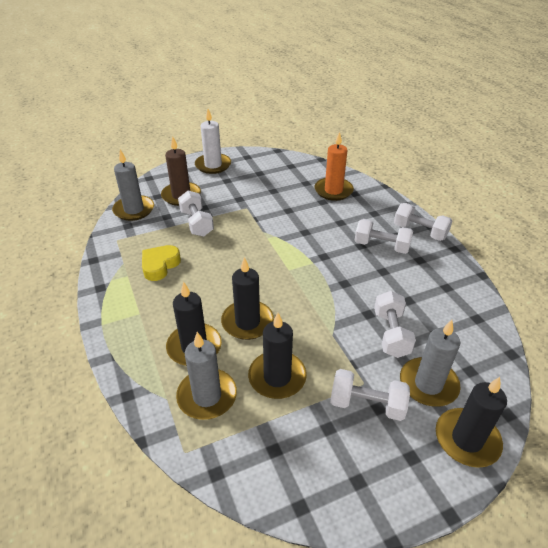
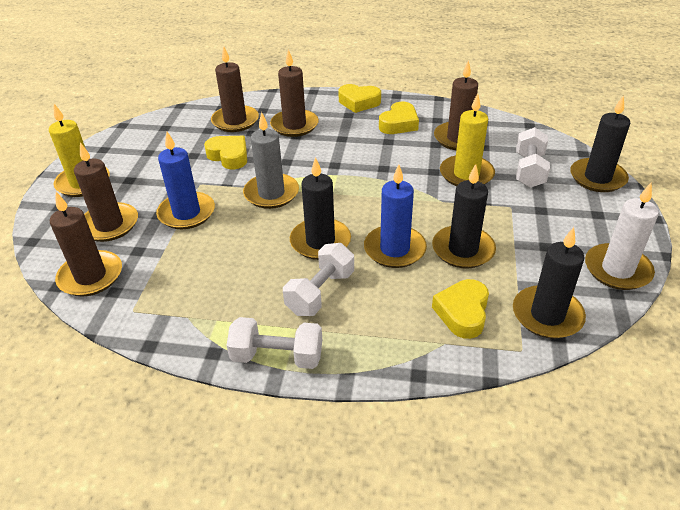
blue candle: none = 0 -> [156,132,215,229] [364,165,427,268] = 2
brown candle: [161,137,201,206] = 1 -> [50,192,122,297] [74,143,138,242] [211,46,259,132] [270,49,319,137] [434,60,478,150] = 5
grey candle: [112,150,154,221] [176,332,237,420] [400,320,461,407] = 3 -> [243,112,299,209] = 1
orange candle: [315,131,354,201] = 1 -> none = 0
white dumbbell: [178,191,214,237] [330,369,410,421] [355,219,413,254] [374,291,416,358] [394,203,452,241] = 5 -> [226,317,322,369] [283,243,354,316] [516,127,550,188] = 3
yellow candle: none = 0 -> [49,104,110,197] [440,93,495,186] = 2
yellow heart: [142,245,181,281] = 1 -> [204,136,247,170] [338,84,381,113] [379,102,419,134] [432,279,489,339] = 4

